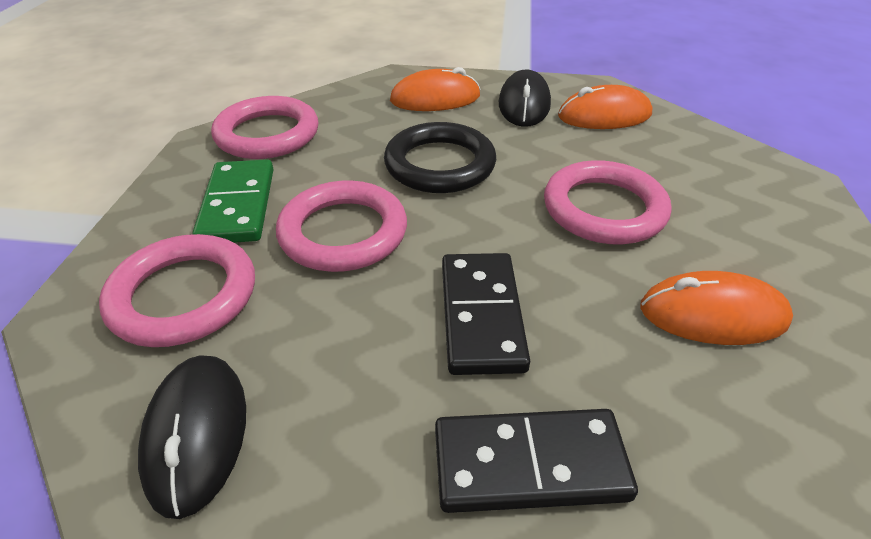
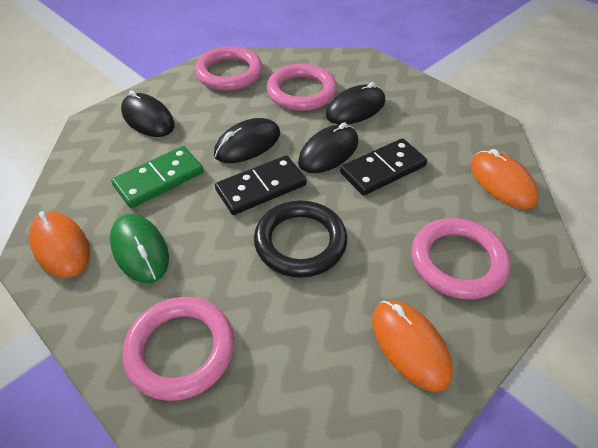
black mouse: [138,355,246,519] [499,70,551,127] = 2 -> [121,90,175,137] [214,118,280,163] [298,122,358,173] [326,82,385,124] = 4
green mouse: none = 0 -> [110,214,169,283] = 1

